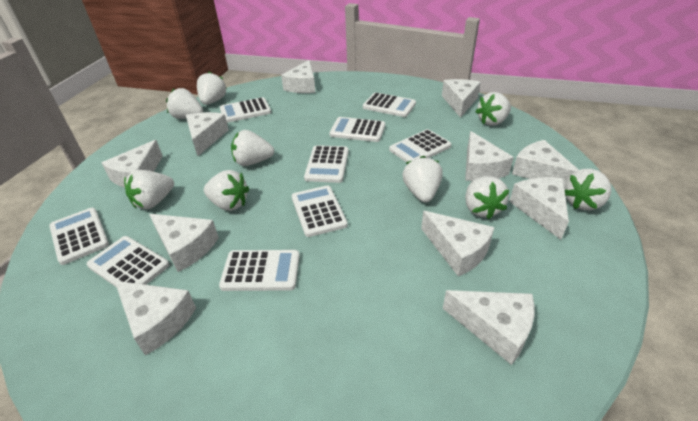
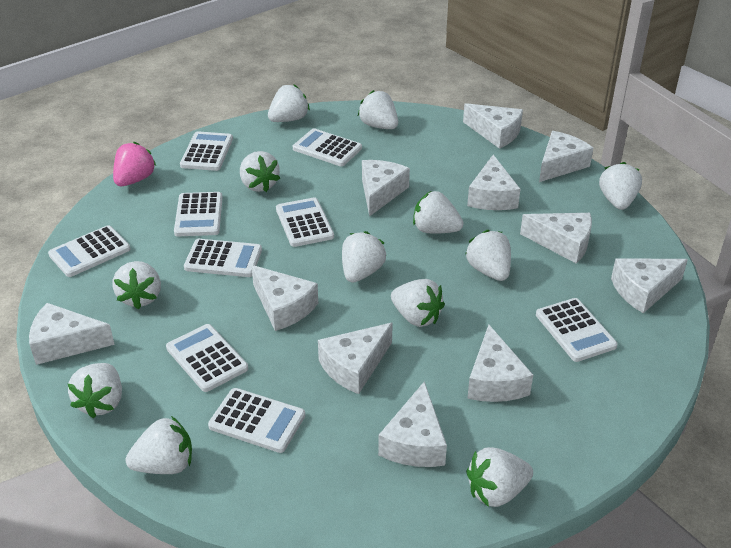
pink strawberry: none = 0 -> [113,142,156,186] = 1
white strawberry: [124,170,174,209] [166,88,203,119] [197,72,227,105] [204,170,249,211] [231,130,274,166] [402,156,443,202] [465,176,509,219] [475,92,511,126] [564,169,611,210] = 9 -> [68,363,122,419] [112,261,161,309] [126,416,192,474] [240,151,280,192] [268,84,310,122] [342,231,386,283] [358,90,398,129] [391,279,445,327] [413,191,464,234] [465,230,511,281] [466,447,533,507] [599,162,642,210] = 12

